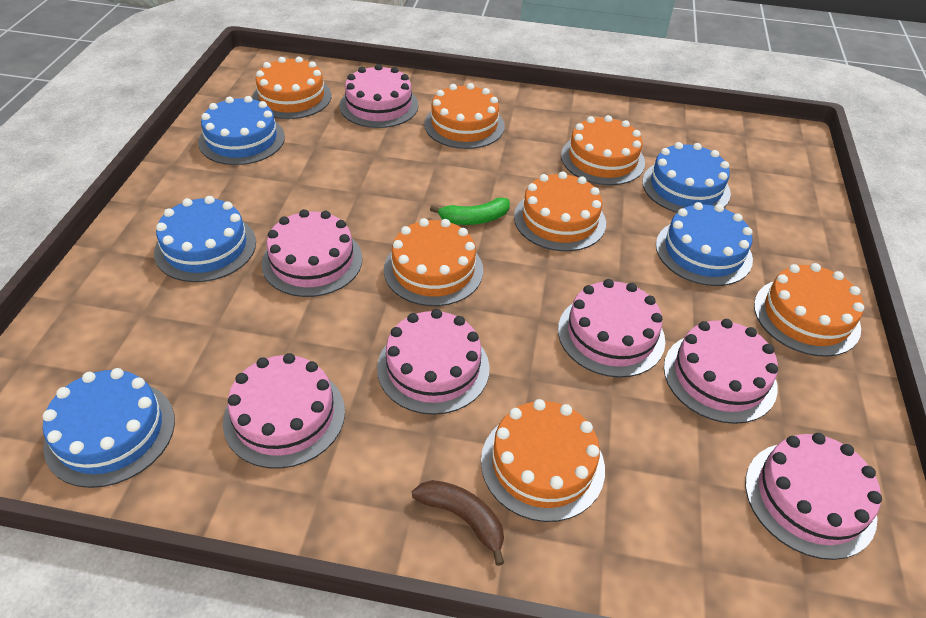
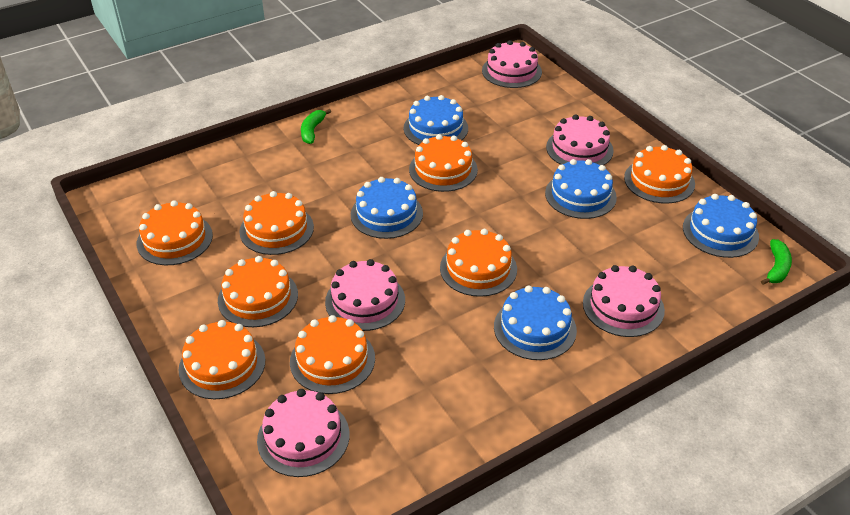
brown banana: [412,480,504,566] = 1 -> none = 0
green banana: [430,197,510,225] = 1 -> [301,109,331,144] [761,239,792,285] = 2
orange cake: [252,57,332,119] [384,218,483,306] [424,83,505,149] [481,399,605,522] [514,171,606,251] [561,115,645,185] [754,263,864,357] = 7 -> [137,200,213,265] [178,320,265,399] [218,256,298,327] [239,191,314,255] [290,315,375,394] [409,134,478,192] [440,229,517,297] [624,145,695,204] = 8
pink cake: [223,353,345,469] [261,209,362,297] [340,64,419,128] [377,309,490,415] [558,279,665,378] [664,319,778,424] [745,433,882,560] = 7 -> [257,389,350,477] [325,259,405,331] [482,40,542,88] [546,114,614,165] [583,265,665,337] = 5

